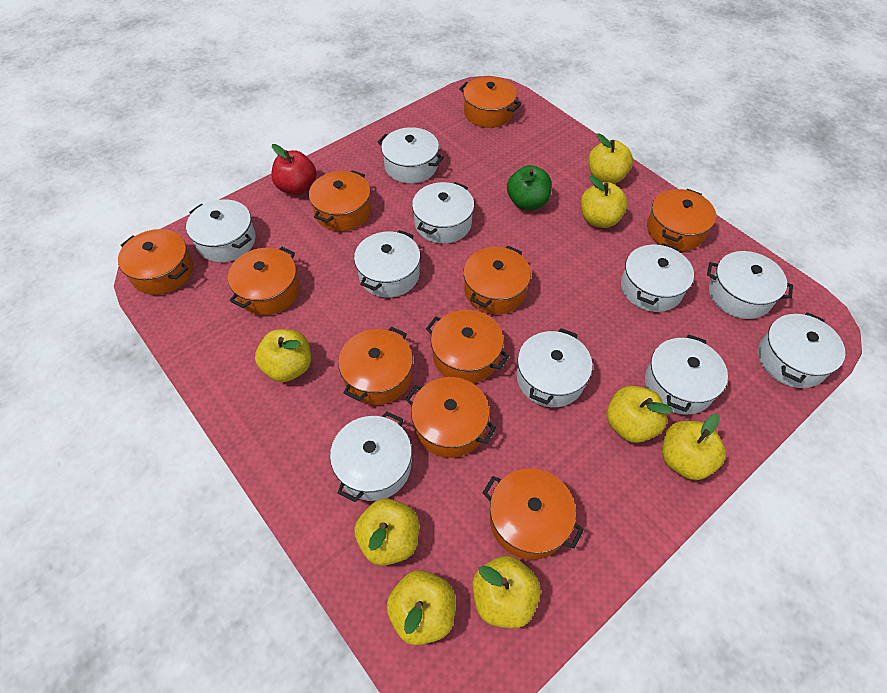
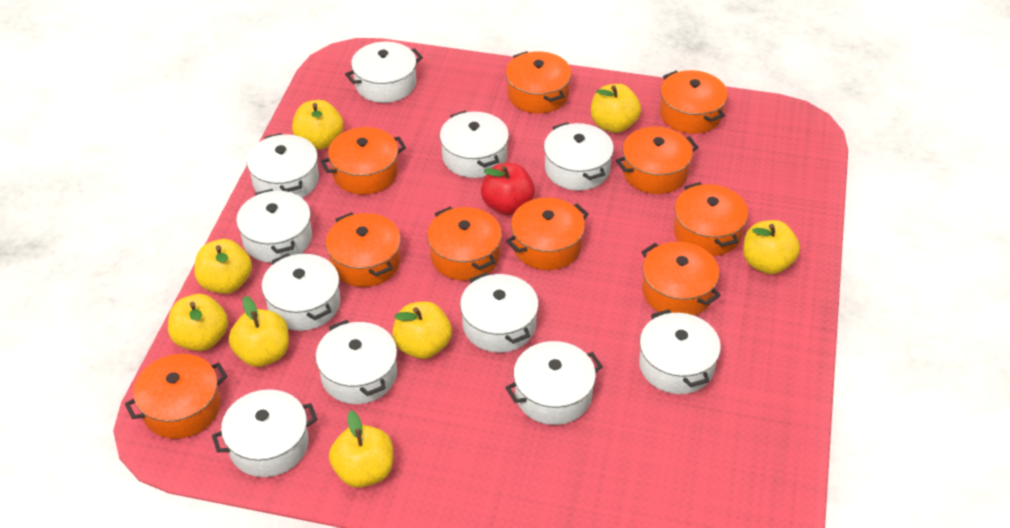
green apple: [507,165,552,210] = 1 -> none = 0
white pot: [186,199,256,262] [330,411,412,502] [354,230,420,298] [378,127,444,183] [412,182,474,244] [517,328,592,407] [621,243,694,312] [645,335,728,415] [707,251,793,319] [758,312,845,388] = 10 -> [212,389,317,477] [236,189,312,263] [247,133,319,198] [262,253,340,331] [315,320,397,404] [345,41,423,103] [440,111,509,178] [460,272,539,353] [505,341,603,425] [544,122,614,191] [639,309,721,394] = 11

